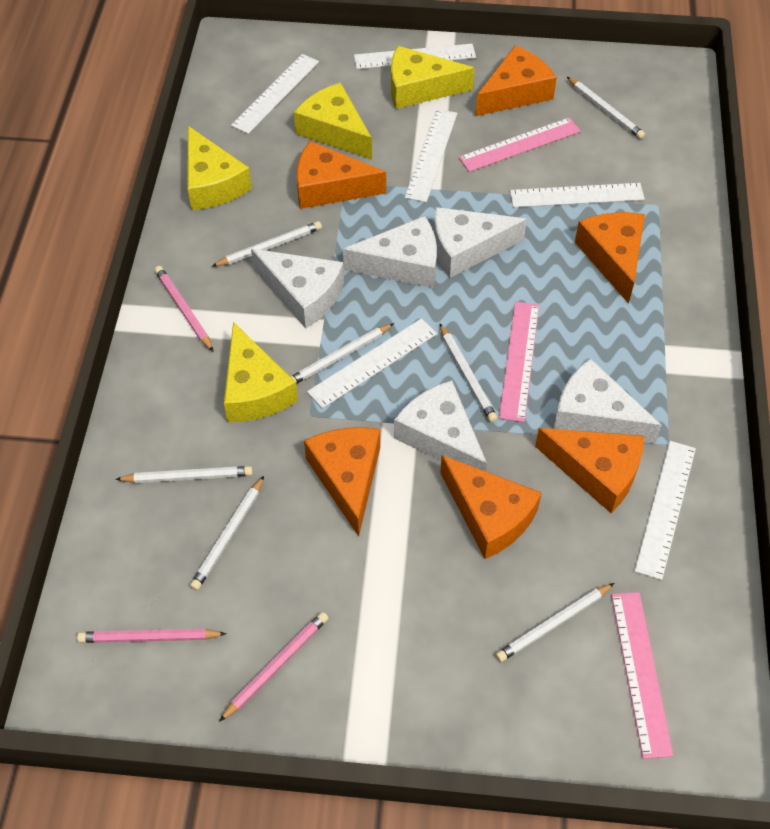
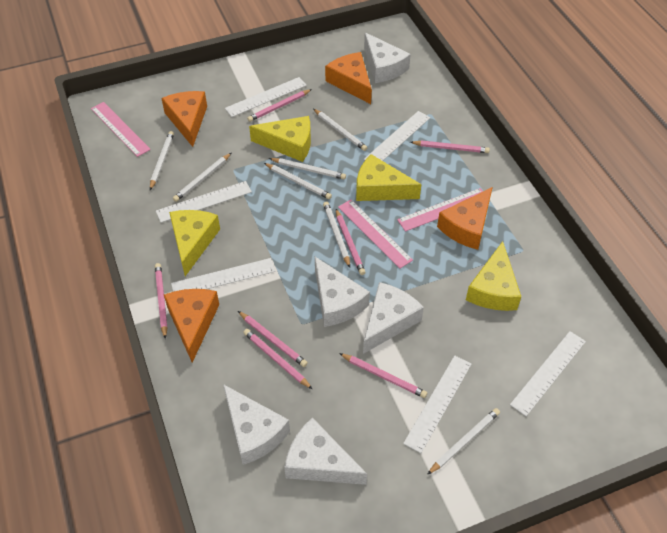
orange cheese: [297,141,386,209] [304,427,380,536] [440,455,542,559] [475,45,557,116] [535,428,644,513] [575,212,645,304] = 6 -> [161,91,207,147] [164,289,219,363] [325,52,372,104] [437,187,493,250] = 4
pink pencil: [77,629,227,643] [155,266,213,351] [219,612,328,722] = 3 -> [155,263,168,339] [238,311,308,367] [243,329,312,389] [247,89,312,122] [336,209,366,275] [339,353,427,398] [410,140,490,153] = 7

